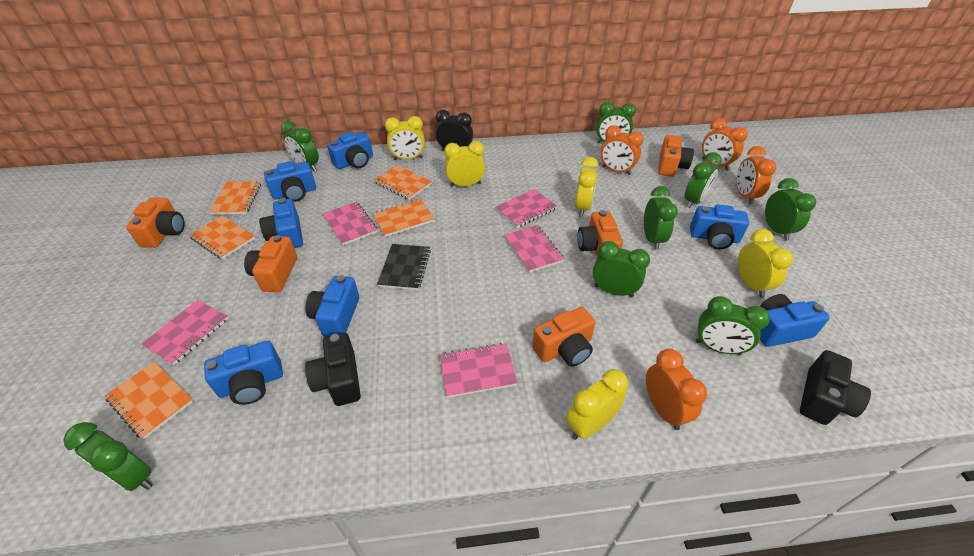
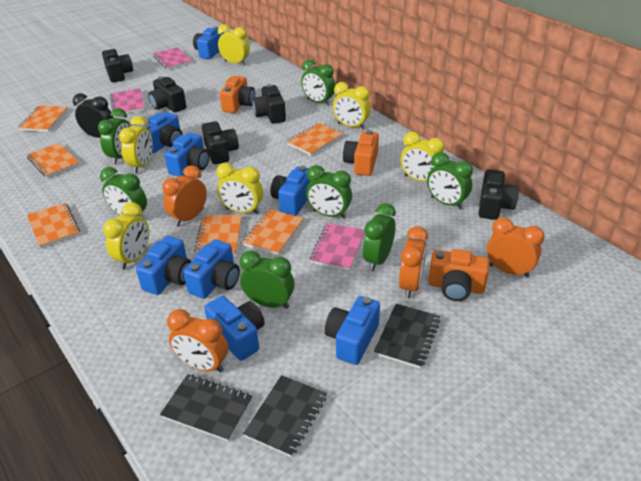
black camera: [305,333,361,406] [800,350,871,425] = 2 -> [102,49,133,82] [148,76,186,113] [202,121,239,164] [252,84,286,124] [479,169,519,220] = 5
black notebook: [377,244,431,290] = 1 -> [160,374,253,441] [243,375,327,457] [374,304,441,369] = 3
blue camera: [204,341,283,405] [259,198,303,248] [264,161,316,202] [305,275,359,337] [327,132,373,169] [690,204,749,249] [760,294,830,347] = 7 -> [136,236,192,295] [142,112,183,153] [164,133,209,177] [183,239,240,299] [193,27,224,59] [204,296,265,361] [271,166,310,216] [325,296,380,365] = 8
green clock: [63,422,153,491] [281,121,319,171] [592,241,650,297] [596,102,636,143] [644,186,678,250] [684,152,722,208] [696,296,770,355] [765,178,816,241] = 8 -> [98,108,131,164] [100,167,147,218] [240,250,294,309] [301,59,335,106] [306,165,352,219] [363,203,396,271] [427,152,473,209] = 7
orange camera: [126,197,185,248] [244,235,297,292] [532,307,595,367] [577,210,623,258] [658,135,694,177] = 5 -> [220,76,255,113] [343,130,379,176] [428,249,489,301] = 3
orange notebook: [105,362,193,439] [189,216,255,259] [209,181,261,215] [372,199,435,237] [374,165,432,200] = 5 -> [18,106,68,132] [27,143,79,178] [27,203,80,248] [194,215,242,255] [242,209,304,255] [287,123,343,156] = 6
pink notebook: [141,300,229,365] [323,202,378,245] [440,343,518,398] [495,189,557,228] [504,225,564,273] = 5 -> [110,89,145,113] [153,47,192,70] [309,223,365,271] = 3
yellow clock: [385,116,425,160] [444,141,485,187] [566,369,628,440] [575,157,599,217] [738,229,793,298] = 5 -> [103,202,149,270] [119,116,153,173] [216,163,263,214] [218,24,249,65] [333,82,370,129] [400,132,444,182] = 6

